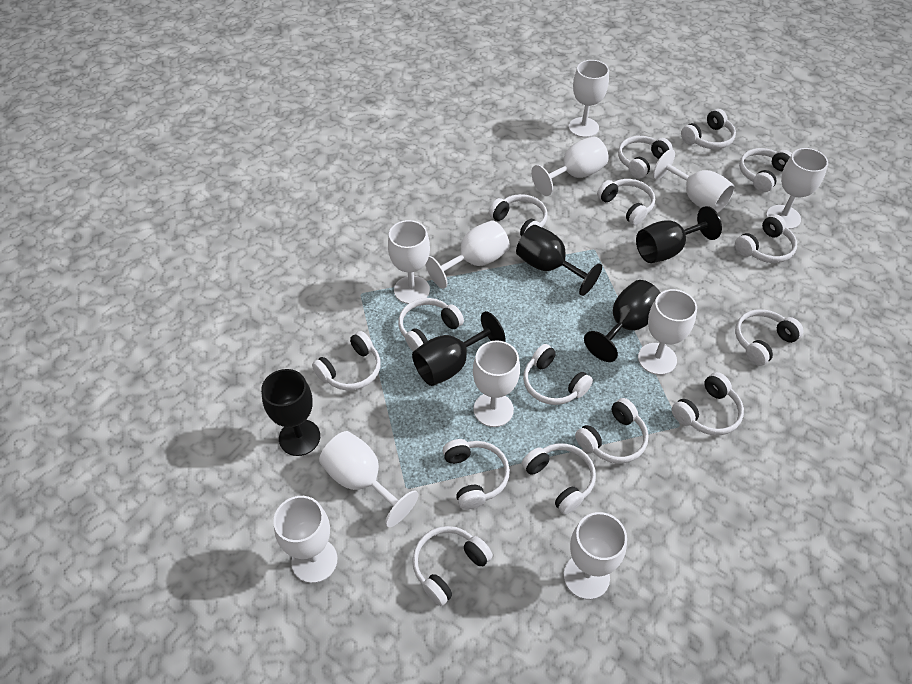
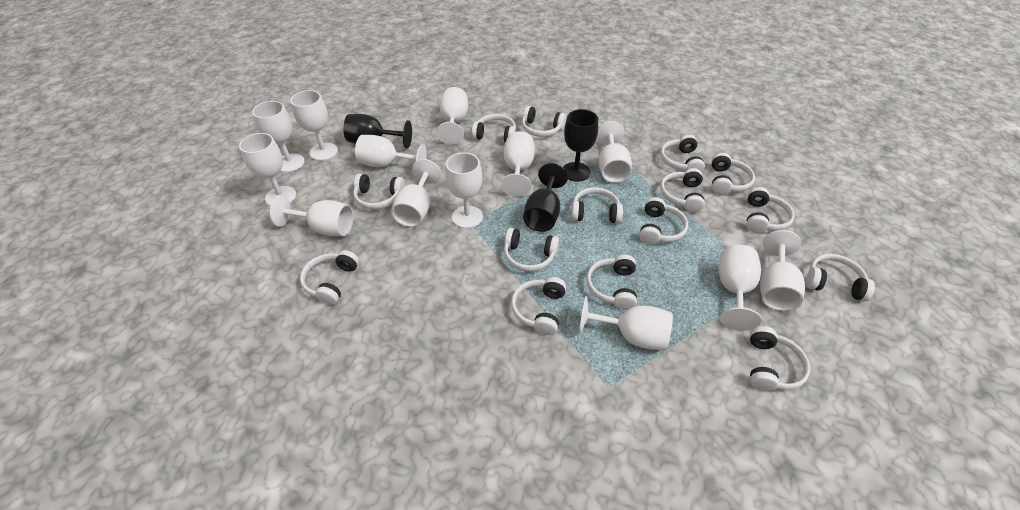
black goblet: [261,369,320,456] [412,311,506,386] [516,225,602,296] [584,280,661,362] [636,206,722,263] = 5 -> [343,114,412,148] [523,163,568,232] [563,109,598,182] = 3
white goblet: [273,496,337,583] [319,431,419,527] [388,220,430,304] [425,220,510,289] [473,341,520,427] [531,136,609,196] [564,512,627,600] [569,60,609,138] [638,289,697,375] [653,149,735,213] [766,148,828,229] = 11 -> [239,133,296,206] [252,101,305,172] [270,195,353,236] [290,90,338,161] [355,135,427,167] [391,159,441,227] [436,87,468,145] [445,152,483,228] [501,131,535,197] [579,296,673,350] [597,121,632,183] [719,245,761,331] [760,230,805,311] = 13

